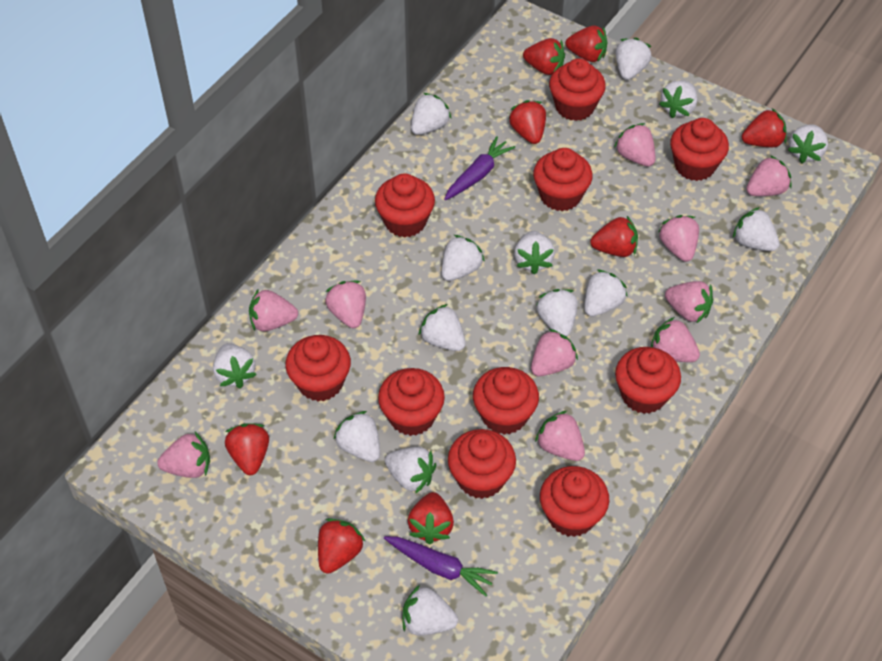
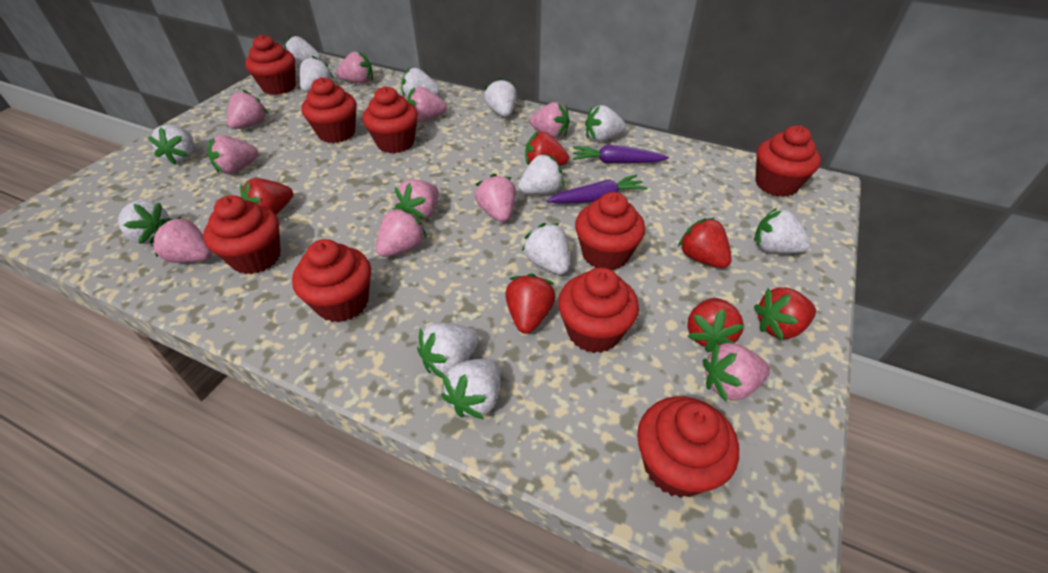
red cupcake: [285,335,351,401] [375,173,435,238] [378,368,445,436] [448,429,516,499] [473,367,539,435] [533,148,593,211] [540,466,609,537] [549,58,606,121] [615,347,681,414] [670,118,729,181] = 10 -> [203,195,281,274] [245,34,296,95] [292,239,371,323] [302,77,357,143] [362,86,418,153] [558,267,639,353] [575,192,645,270] [637,396,739,498] [756,125,821,197] = 9
red strawberry: [225,423,269,475] [318,518,366,574] [408,492,454,545] [508,100,546,144] [523,38,565,75] [565,25,608,62] [590,216,638,257] [742,108,787,147] = 8 -> [240,178,293,215] [505,273,556,334] [525,132,569,166] [678,218,731,268] [687,298,744,352] [754,287,816,340] = 6
white strawberry: [213,343,257,389] [333,411,380,462] [385,447,436,494] [402,585,458,635] [411,93,452,135] [418,304,466,351] [442,235,485,281] [514,231,555,274] [536,289,578,337] [584,269,628,317] [615,37,652,80] [659,80,697,118] [733,207,779,251] [788,124,828,164] = 14 -> [118,200,172,244] [148,125,194,165] [284,36,321,67] [299,55,334,92] [402,67,440,99] [417,323,479,379] [441,359,501,419] [484,78,517,117] [518,154,564,194] [522,223,569,275] [585,105,626,142] [754,208,811,253] = 12

